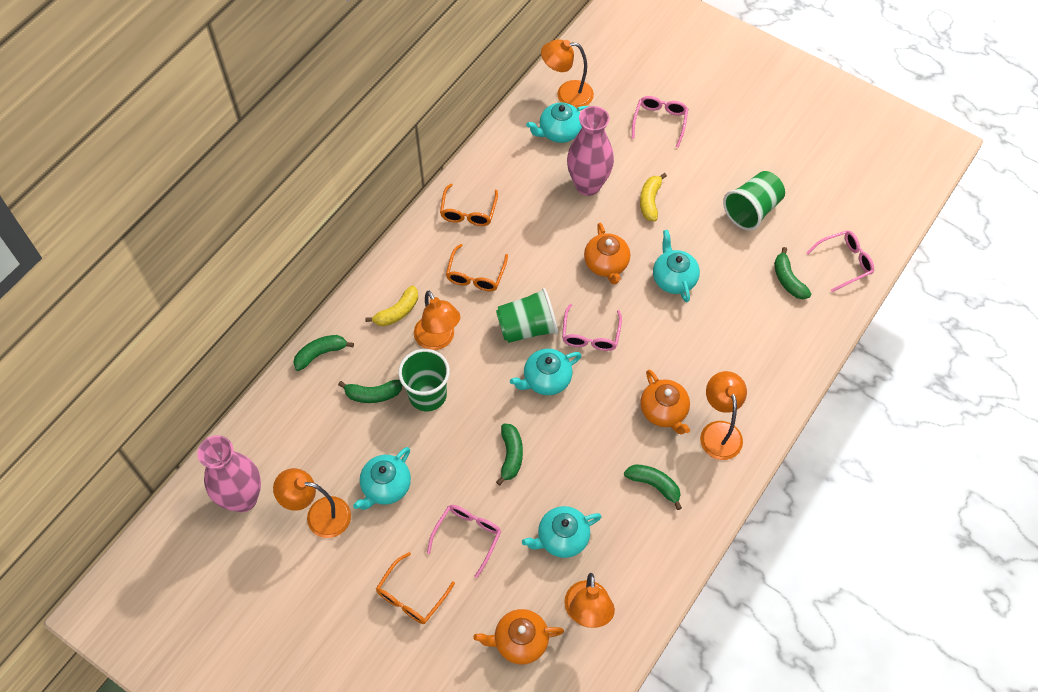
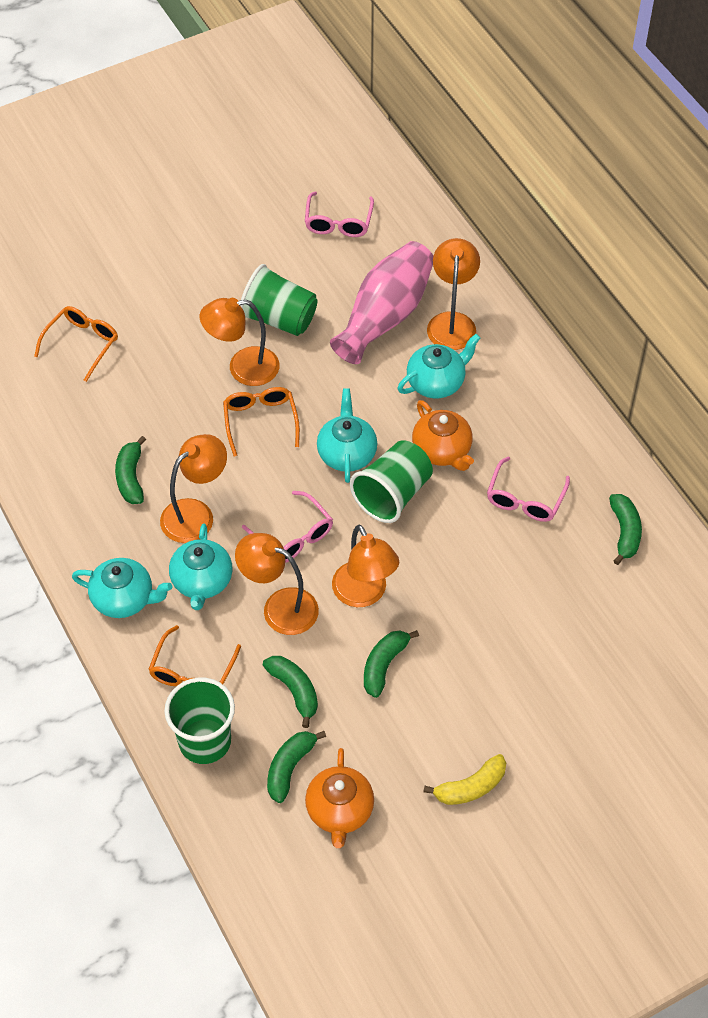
orange teapot: [473,609,564,664] [584,223,630,284] [640,370,690,434] = 3 -> [305,748,374,848] [412,400,474,471] = 2
pink glasses: [427,505,502,578] [562,304,622,351] [632,96,688,148] [806,230,874,292] = 4 -> [242,491,333,563] [305,191,374,237] [487,457,570,522] = 3
pink vase: [197,435,261,512] [567,106,614,196] = 2 -> [330,241,433,364] = 1
turquoise teapot: [353,447,411,510] [510,349,582,395] [522,506,602,558] [526,103,589,143] [653,230,700,302] = 5 -> [72,558,172,618] [169,524,233,610] [317,388,377,483] [398,334,480,398] = 4
yellow banana: [365,285,418,326] [640,173,667,221] = 2 -> [423,754,506,805] = 1

